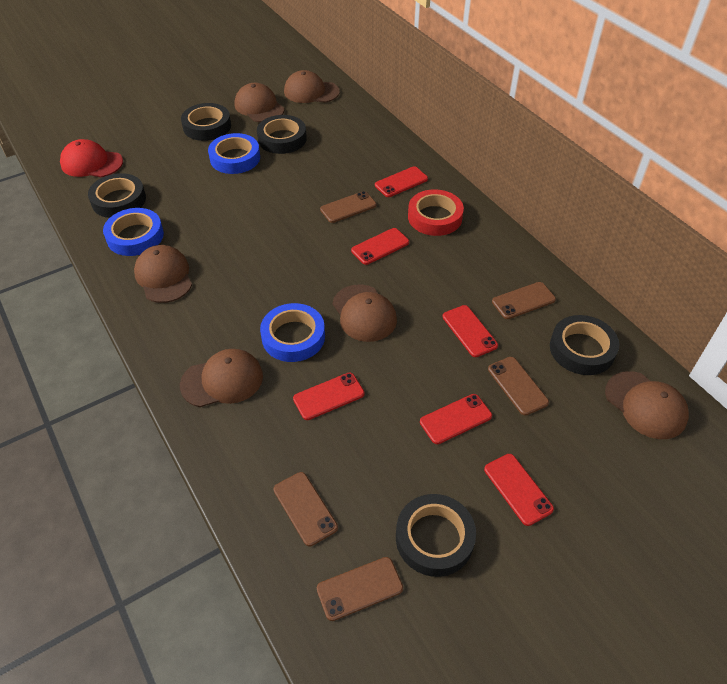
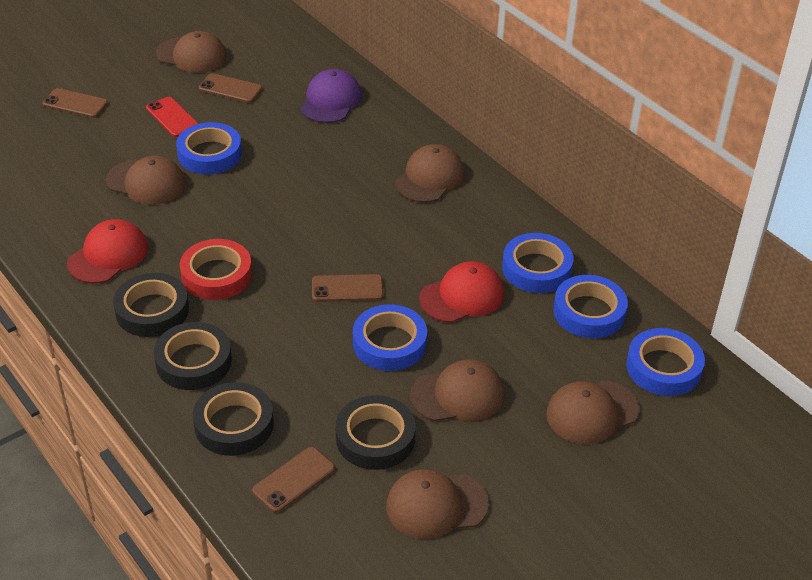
black tape: [88,173,146,218] [181,103,231,141] [257,115,307,154] [396,494,476,577] [550,315,619,375] = 5 -> [113,273,189,337] [154,322,232,390] [193,382,274,456] [335,395,416,470] = 4
blue tape: [103,208,164,256] [208,133,260,174] [260,303,325,362] = 3 -> [176,122,242,174] [353,304,427,371] [502,233,574,293] [553,275,628,338] [626,328,705,396] = 5
brown phone: [273,472,338,546] [317,557,403,621] [320,191,376,223] [488,357,549,416] [492,282,556,319] = 5 -> [42,88,108,118] [199,73,262,103] [252,447,335,513] [312,274,383,302] = 4
purple cap: none = 0 -> [301,69,362,123] = 1
red cap: [60,139,123,177] = 1 -> [67,219,148,284] [419,261,504,323] = 2
red phone: [293,373,365,420] [351,228,409,265] [375,166,428,197] [420,394,492,444] [442,305,498,357] [484,454,554,526] = 6 -> [146,97,199,137] = 1

